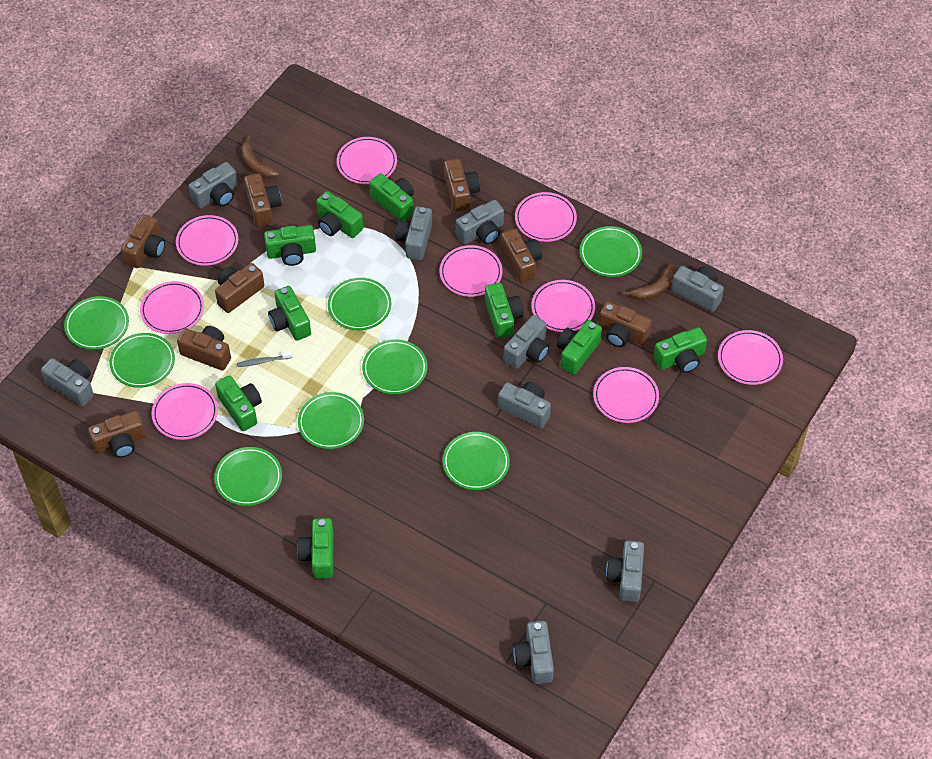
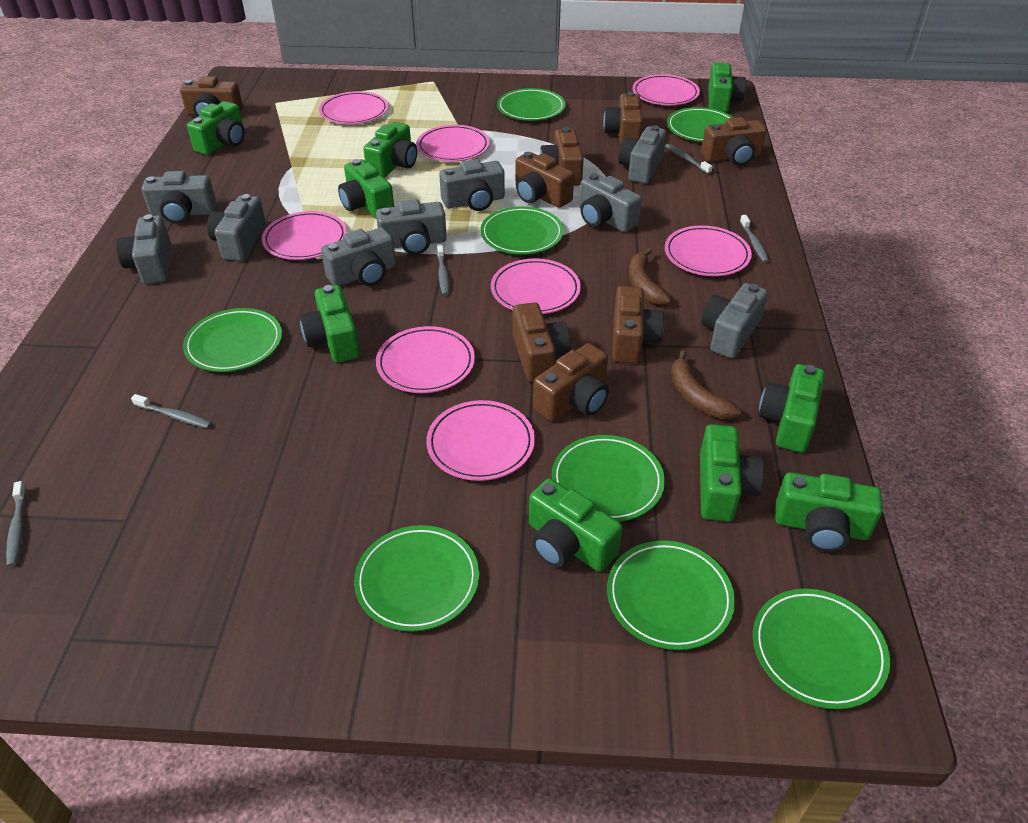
grey toothbrush: [237,351,293,367] = 1 -> [6,481,26,567] [131,394,212,428] [437,244,450,296] [665,144,713,174] [740,215,769,263] = 5
pink plate: [140,281,204,334] [152,383,218,440] [176,215,238,266] [337,137,397,184] [440,245,502,297] [515,192,577,242] [531,280,595,332] [593,367,659,423] [718,330,783,385] = 9 -> [262,211,347,260] [319,91,388,124] [376,326,475,393] [417,125,490,162] [426,400,535,481] [491,258,581,314] [633,74,700,105] [665,225,752,276] = 8

